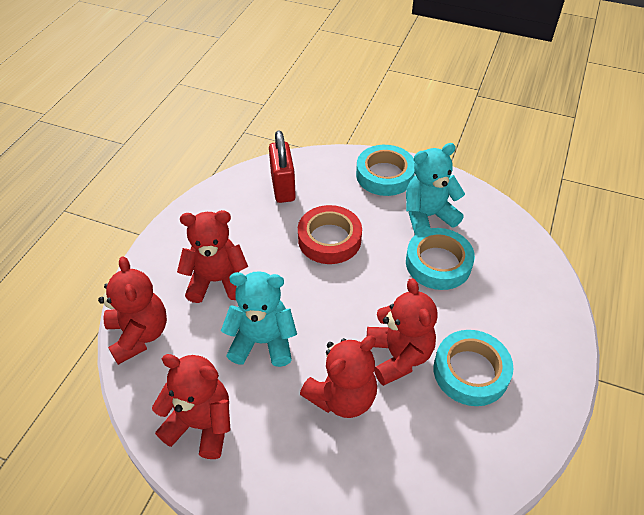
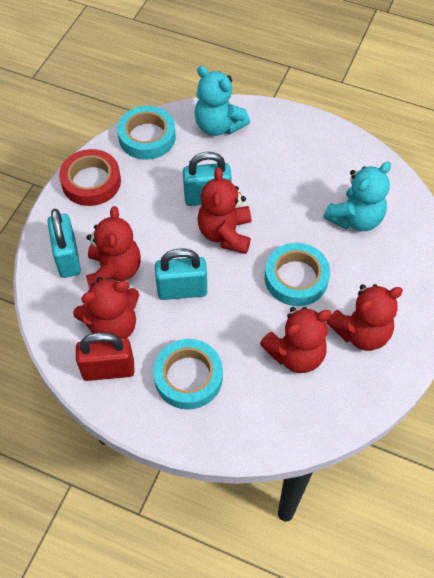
turquoise padlock: none = 0 -> [48,209,81,278] [155,248,207,300] [183,152,232,206] = 3

